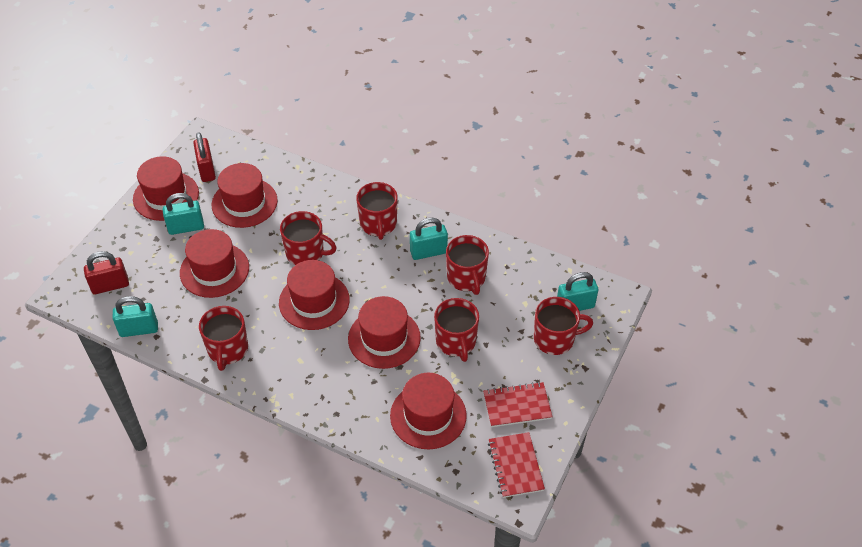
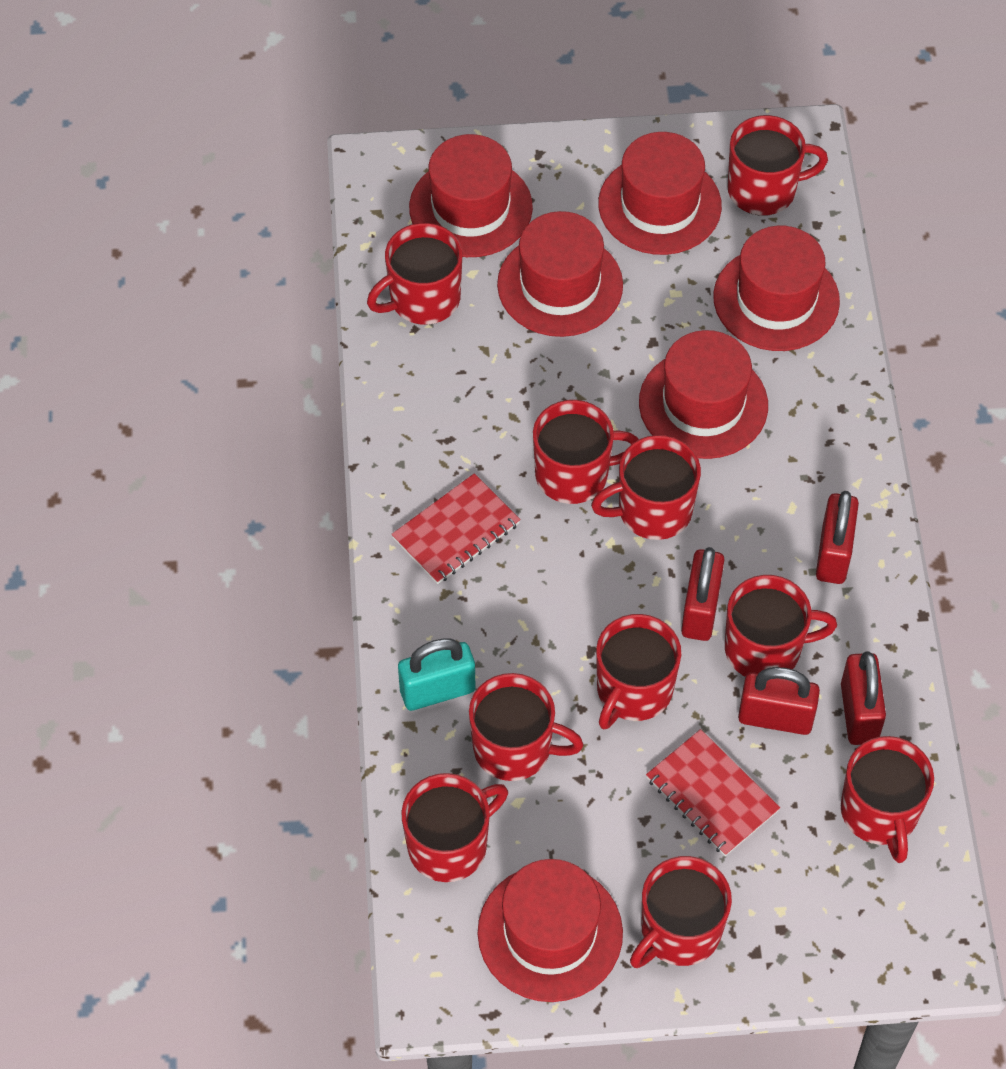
red mug: [199,306,248,371] [280,211,337,265] [356,182,398,240] [434,298,479,362] [446,235,489,295] [534,297,593,355] = 6 -> [367,223,462,325] [401,773,508,882] [469,673,584,781] [533,400,639,504] [591,435,701,540] [596,614,681,729] [630,856,732,968] [725,575,837,677] [728,115,828,216] [841,736,934,863] = 10
red padlock: [84,251,129,294] [193,132,216,182] = 2 -> [681,547,724,641] [738,667,820,735] [816,491,859,584] [841,651,886,745] = 4
turquoise padlock: [113,296,158,337] [163,193,204,235] [410,218,448,260] [557,272,598,311] = 4 -> [398,638,476,711] = 1

